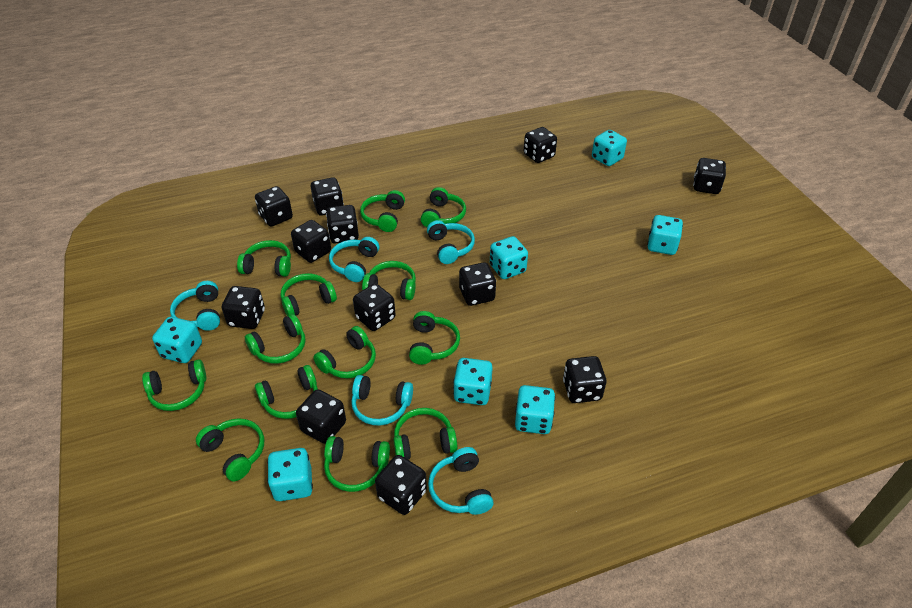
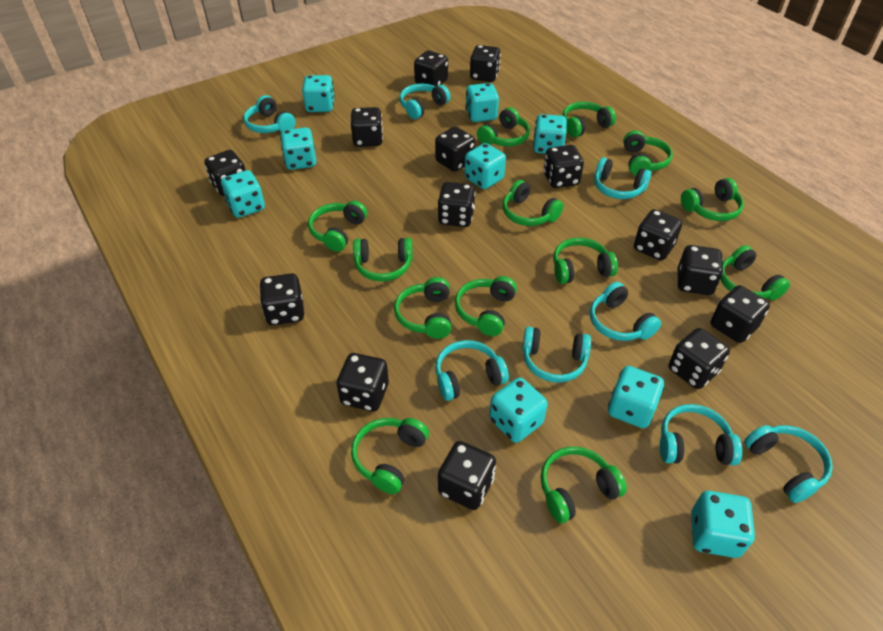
black dice: [222,286,265,329] [255,186,293,227] [291,220,331,263] [296,389,346,444] [310,177,344,216] [326,205,359,244] [353,284,396,331] [375,455,427,515] [459,262,496,306] [524,127,557,163] [563,356,606,403] [693,158,726,194] = 12 -> [204,150,245,196] [259,273,304,325] [337,353,389,411] [351,107,383,147] [414,51,448,87] [435,127,475,172] [438,182,475,227] [438,441,496,510] [470,45,501,82] [543,145,584,188] [634,209,682,260] [669,328,730,389] [678,245,723,295] [711,285,770,343] = 14
turquoise dice: [152,317,202,363] [267,448,313,501] [453,358,493,405] [490,236,528,279] [515,385,555,434] [592,130,627,166] [647,215,683,255] = 7 -> [221,170,265,218] [280,127,316,170] [302,75,335,112] [465,83,499,122] [465,143,506,189] [489,377,548,443] [533,114,567,154] [608,366,664,428] [691,491,755,558] = 9
turquoise headphones: [170,281,220,331] [329,237,379,282] [351,375,413,426] [427,220,475,264] [428,447,494,515] = 5 -> [243,95,296,133] [399,84,450,119] [435,340,509,401] [522,327,591,383] [590,282,661,341] [594,157,652,199] [660,404,742,466] [744,425,833,503] = 8

